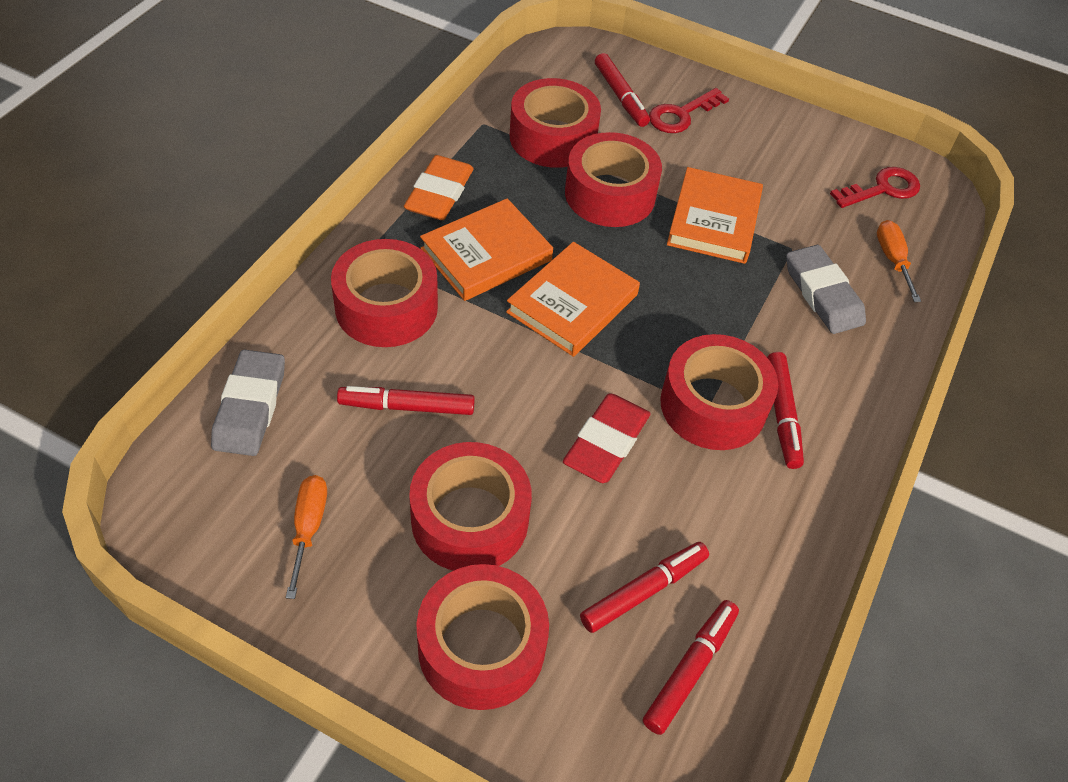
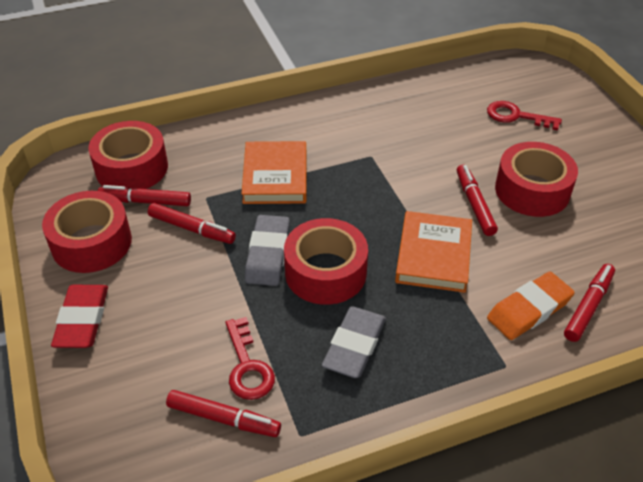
orange book: [420,198,553,301] [506,242,640,357] [667,167,763,264] = 3 -> [241,141,307,204] [395,211,472,293] = 2
orange screwdriver: [286,475,327,599] [877,220,921,302] = 2 -> none = 0
red tape: [331,239,438,347] [409,442,532,571] [416,564,549,710] [510,78,601,168] [565,132,662,227] [660,334,778,450] = 6 -> [42,191,132,273] [88,121,168,189] [284,218,368,305] [495,142,578,217] = 4

